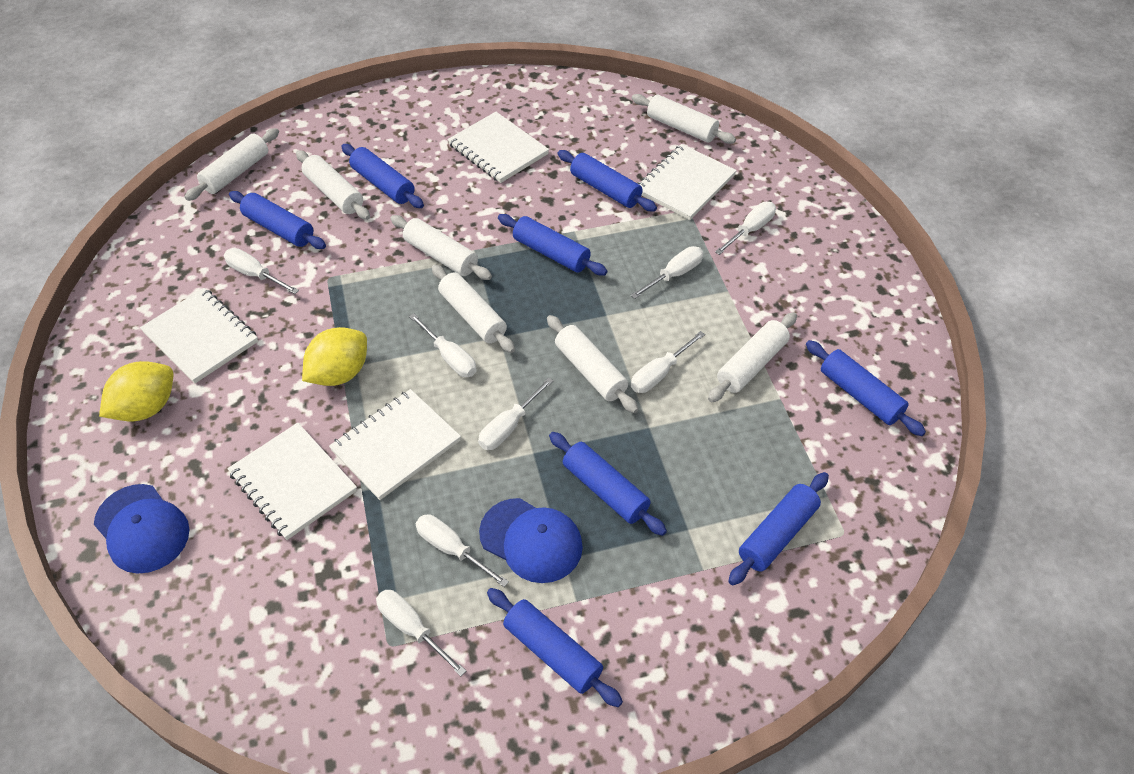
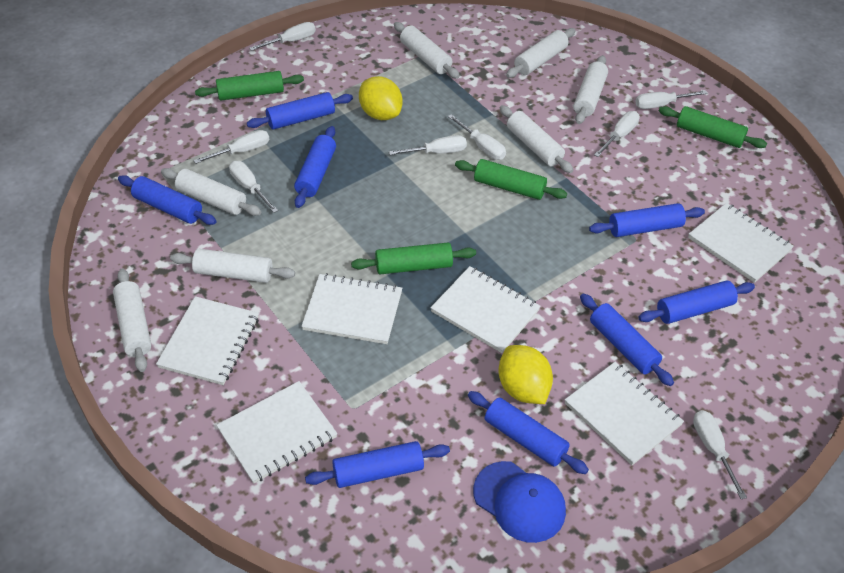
blue cap: [94,484,190,573] [479,498,583,583] = 2 -> [473,461,566,543] = 1
green rolling pin: none = 0 -> [195,71,304,101] [351,243,476,274] [455,159,567,200] [659,106,767,148] = 4
white notebook: [140,288,258,383] [227,423,357,540] [329,389,461,500] [447,112,549,183] [637,144,737,220] = 5 -> [156,296,259,385] [216,381,337,484] [301,273,402,344] [430,266,541,353] [565,362,684,465] [688,203,794,283] = 6

